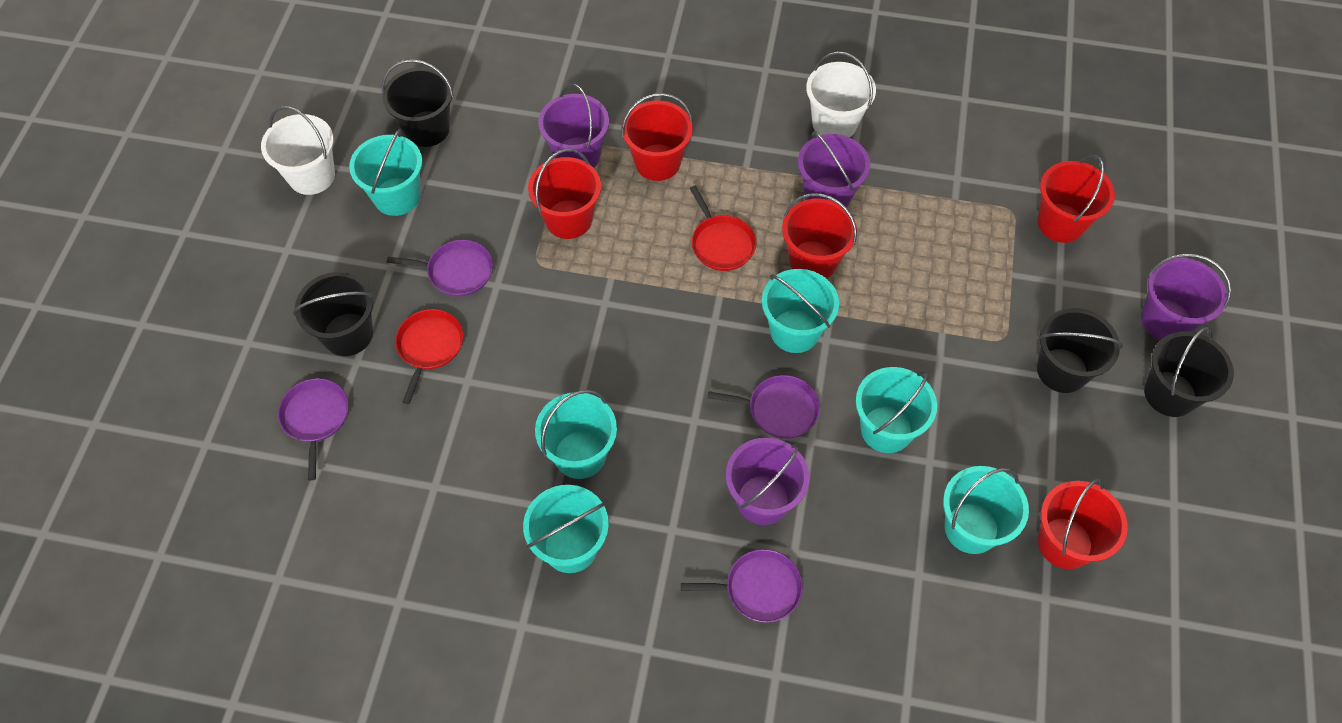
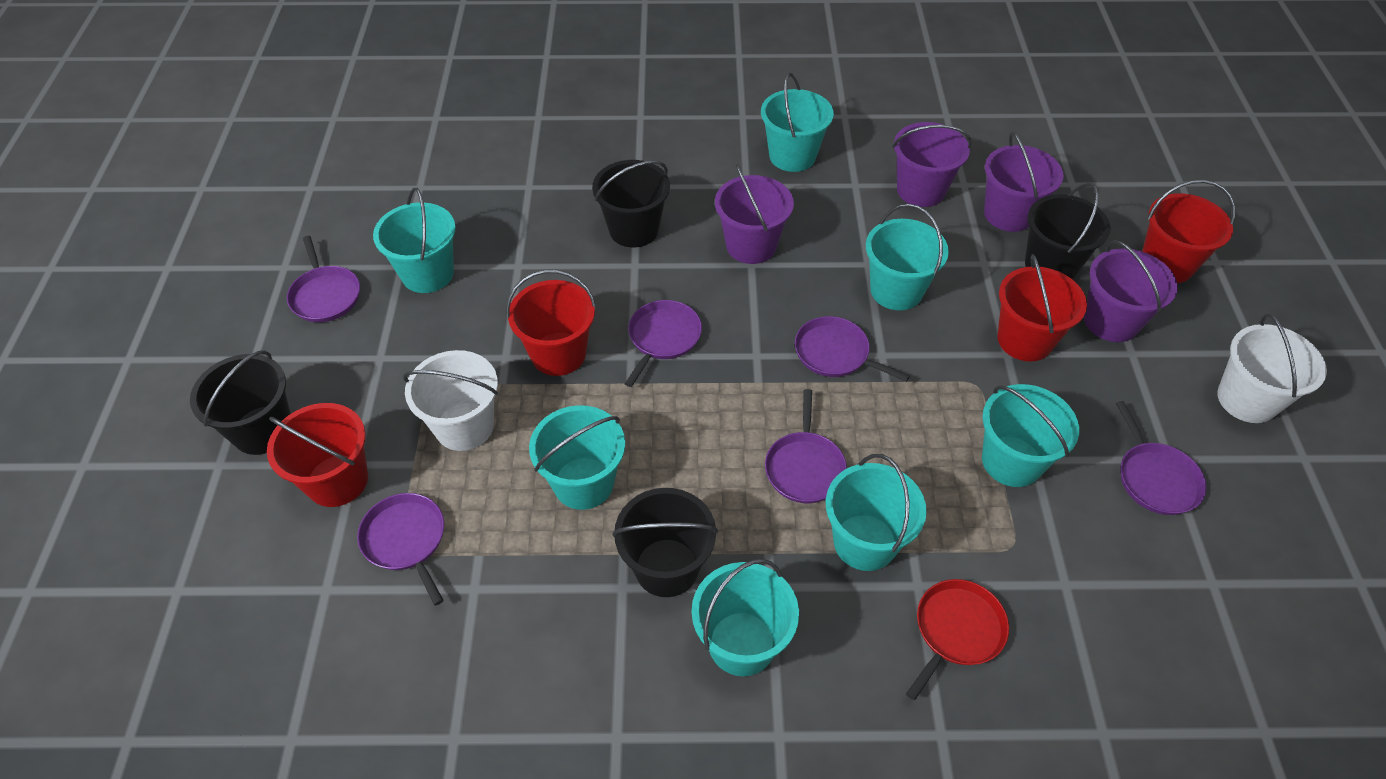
purple pan: [278,378,349,481] [387,240,493,296] [681,549,803,623] [707,375,820,439] = 4 -> [287,236,360,322] [357,493,444,606] [625,300,702,387] [765,389,847,503] [795,316,910,382] [1116,401,1206,515] = 6
red bucket: [528,149,601,239] [622,93,693,181] [782,193,857,278] [1038,155,1115,243] [1038,479,1128,569] = 5 -> [267,403,368,507] [506,270,596,376] [997,254,1087,362] [1142,180,1236,283] = 4
red pan: [395,309,463,404] [690,186,756,271] = 2 -> [906,579,1009,700] = 1
turquoise bucket: [349,129,422,216] [523,485,609,573] [535,390,617,479] [762,269,839,353] [856,367,937,453] [943,466,1029,554] = 6 -> [373,188,456,293] [529,405,625,510] [692,559,799,676] [761,73,834,172] [826,454,927,571] [866,204,949,310] [982,384,1079,487] = 7

